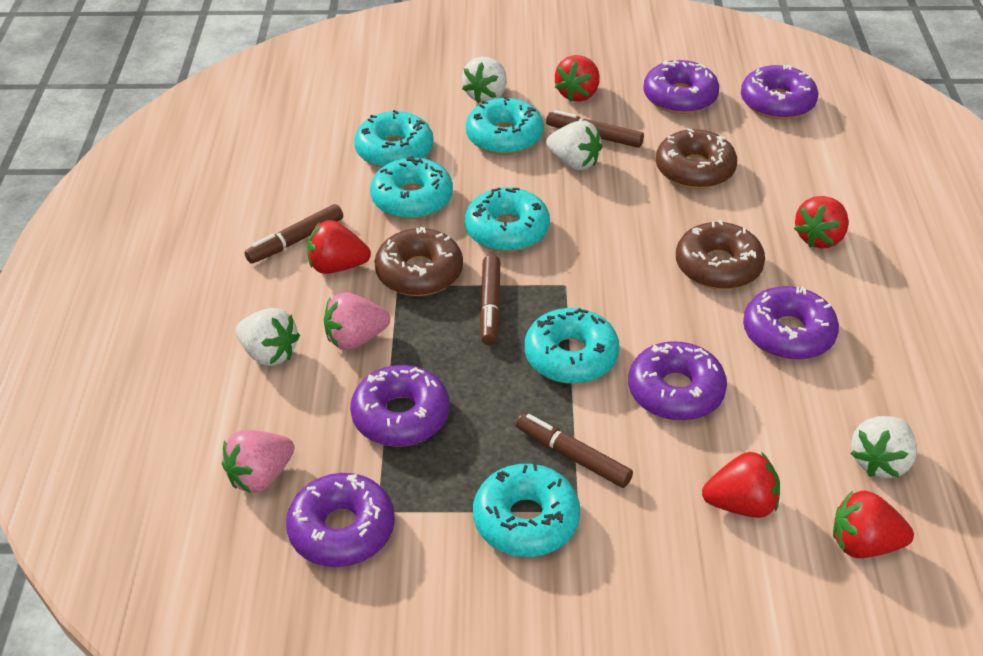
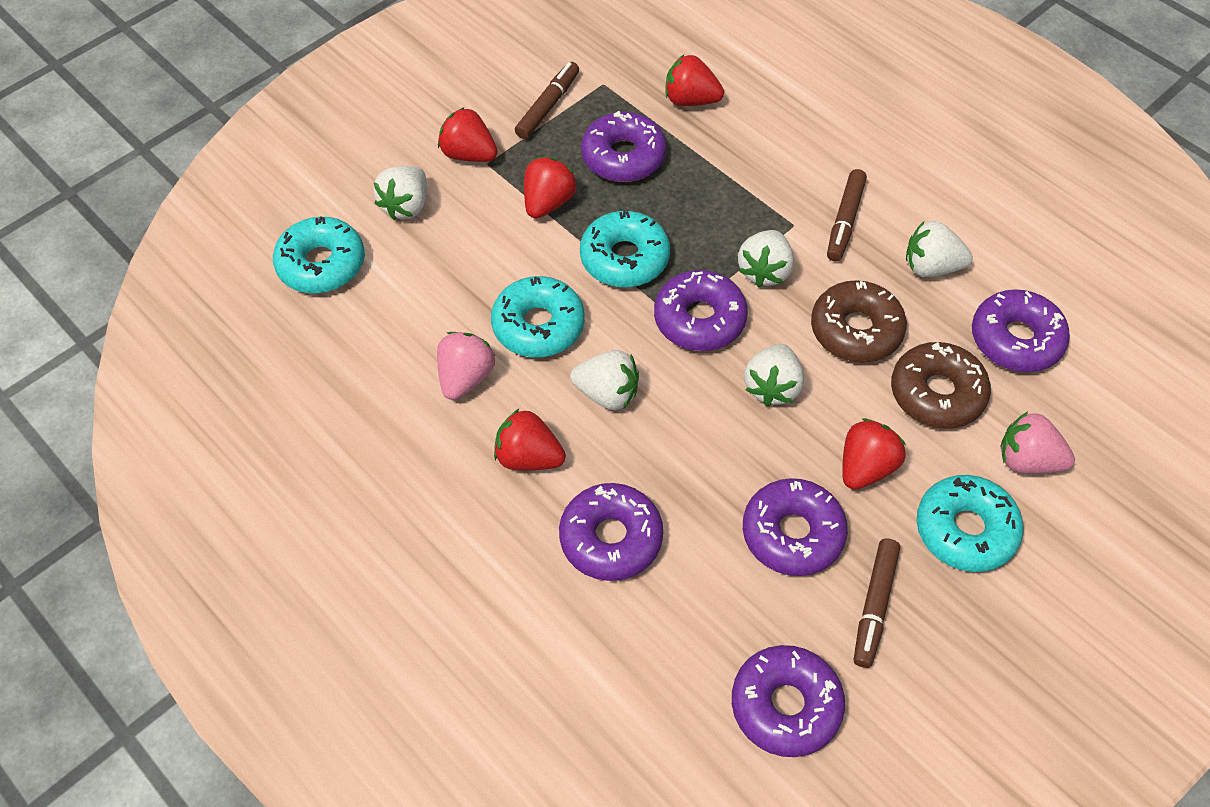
brown donut: [374,227,463,296] [656,128,737,189] [676,220,765,290] = 3 -> [811,280,907,363] [891,342,991,429] = 2
brown marker: [244,204,343,263] [480,255,501,345] [516,413,633,488] [546,110,644,148] = 4 -> [515,62,579,139] [827,169,867,262] [854,539,900,668] = 3
turquoise donut: [354,110,434,168] [370,156,453,219] [465,187,550,252] [466,97,544,155] [473,463,580,557] [525,308,620,384] = 6 -> [273,217,365,294] [491,276,585,358] [580,211,670,288] [917,475,1024,572] = 4
white strawberry: [236,308,300,366] [462,57,507,103] [546,120,602,170] [850,416,917,478] = 4 -> [373,166,427,220] [570,350,639,410] [738,230,794,287] [744,344,804,406] [906,221,973,277] = 5

